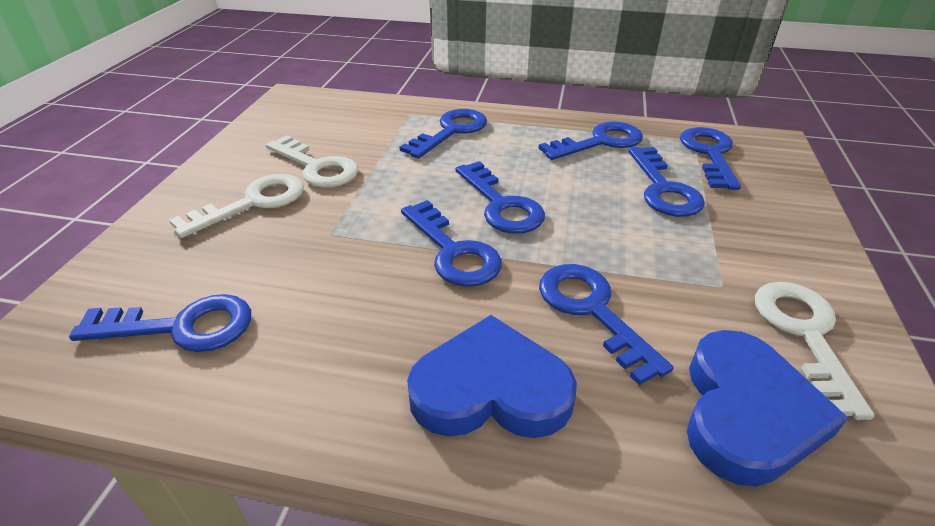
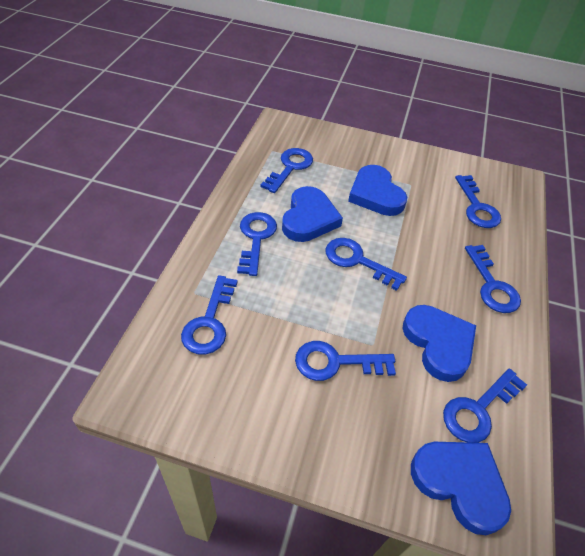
blue heart: [407,315,577,438] [687,330,848,487] = 2 -> [282,186,343,242] [348,165,407,216] [402,305,476,382] [411,442,511,535] = 4
white key: [169,174,304,238] [266,135,358,188] [755,282,875,420] = 3 -> none = 0

